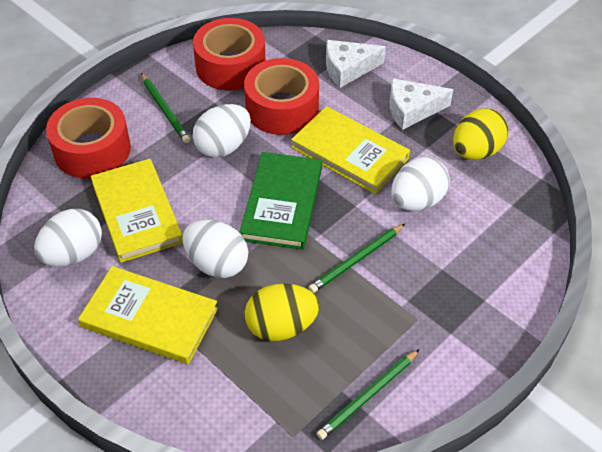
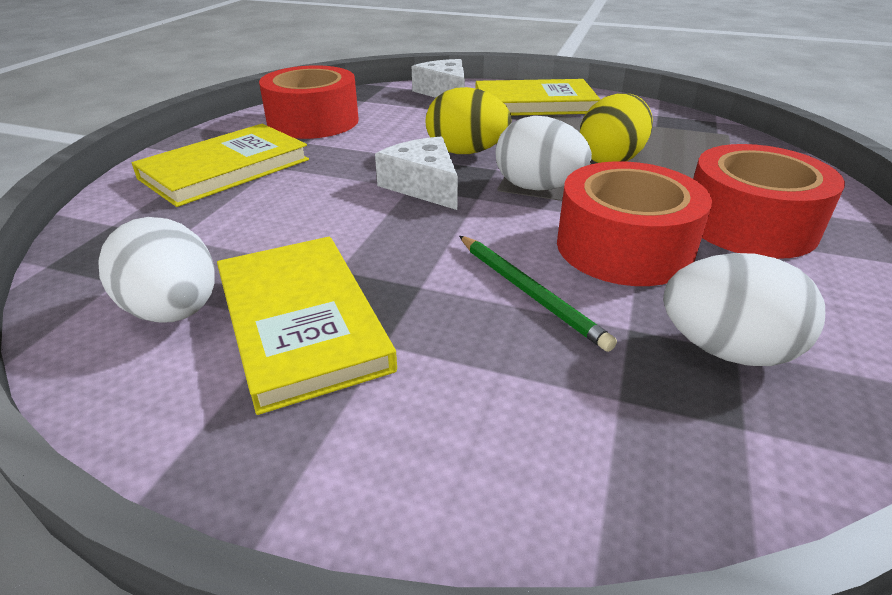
green book: [239,152,322,250] = 1 -> none = 0
green pencil: [141,73,190,143] [308,224,405,293] [316,349,420,440] = 3 -> [459,236,617,352] = 1
white egg: [34,209,102,266] [182,220,248,278] [193,104,251,157] [391,157,450,211] = 4 -> [99,217,215,323] [496,116,592,190] [663,253,825,366] = 3

